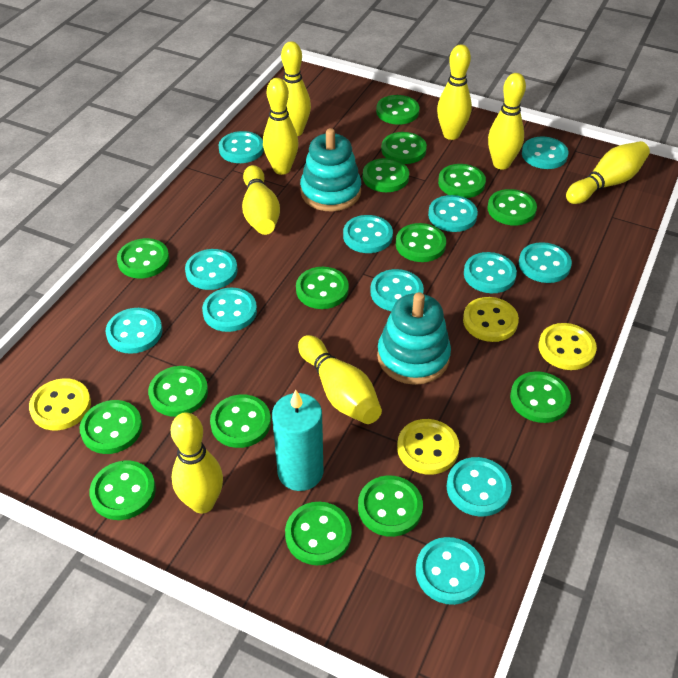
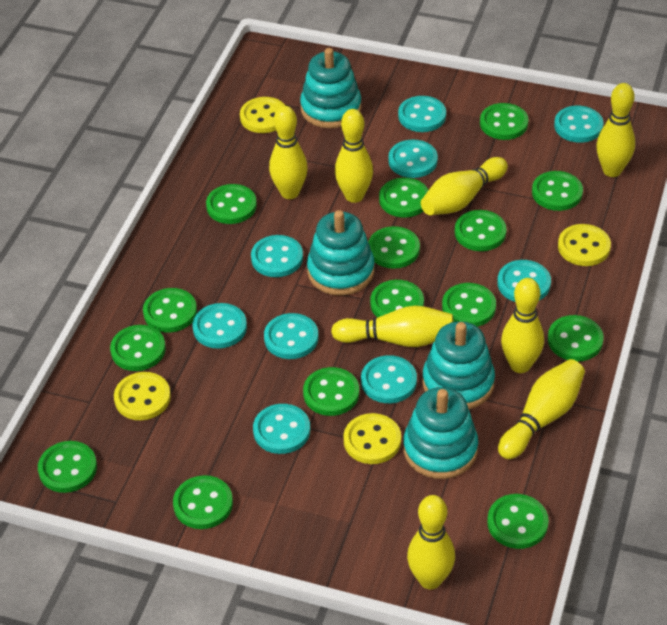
turquoise button: [106,308,162,354] [185,249,238,290] [202,288,257,332] [218,131,264,163] [343,215,393,253] [370,269,424,311] [416,537,485,605] [428,195,478,232] [446,457,512,516] [464,252,517,293] [519,242,572,283] [522,137,568,169] = 12 -> [192,303,247,349] [251,235,303,277] [253,404,310,454] [264,313,318,359] [361,355,417,403] [388,140,438,178] [398,96,446,132] [497,260,551,302] [554,106,603,143] = 9
turquoise candle: [272,390,324,491] = 1 -> none = 0
turquoise stacking toy: [300,128,361,211] [377,292,451,385] = 2 -> [300,48,361,128] [307,210,375,295] [403,387,478,479] [422,321,495,409] = 4

